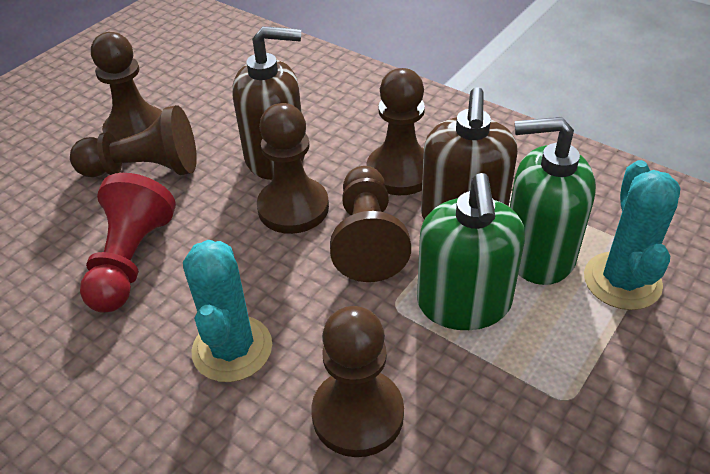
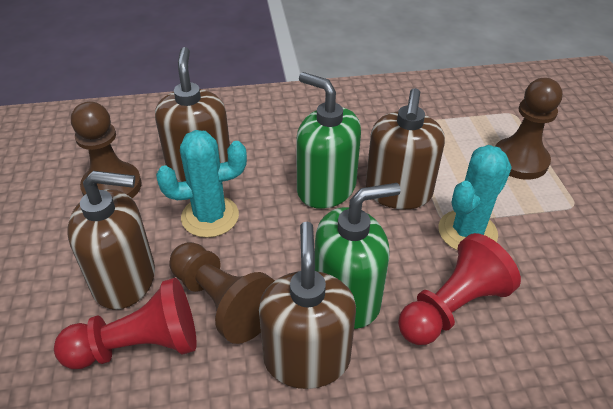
brown pawn: [70,105,197,177] [91,32,162,141] [257,103,329,234] [311,306,404,457] [330,166,411,282] [366,68,425,195] = 6 -> [71,102,142,198] [169,242,275,344] [495,78,562,180] = 3
brown soap dispenser: [232,26,305,180] [421,87,518,220] = 2 -> [67,171,155,310] [155,47,230,182] [259,222,356,389] [366,88,445,209] = 4
red pawn: [80,173,176,313] = 1 -> [54,278,197,369] [398,233,521,345] = 2

